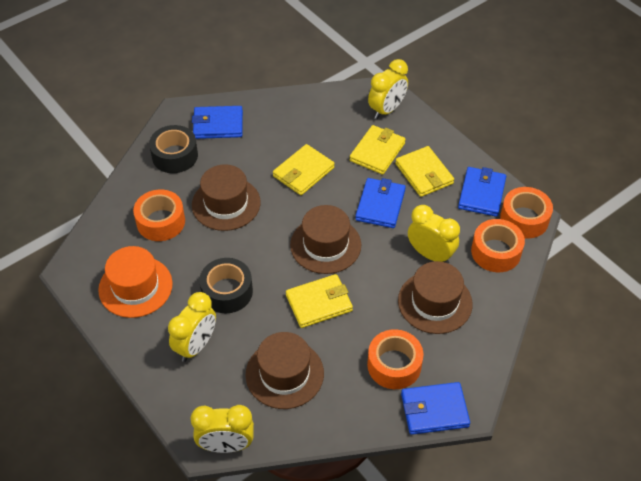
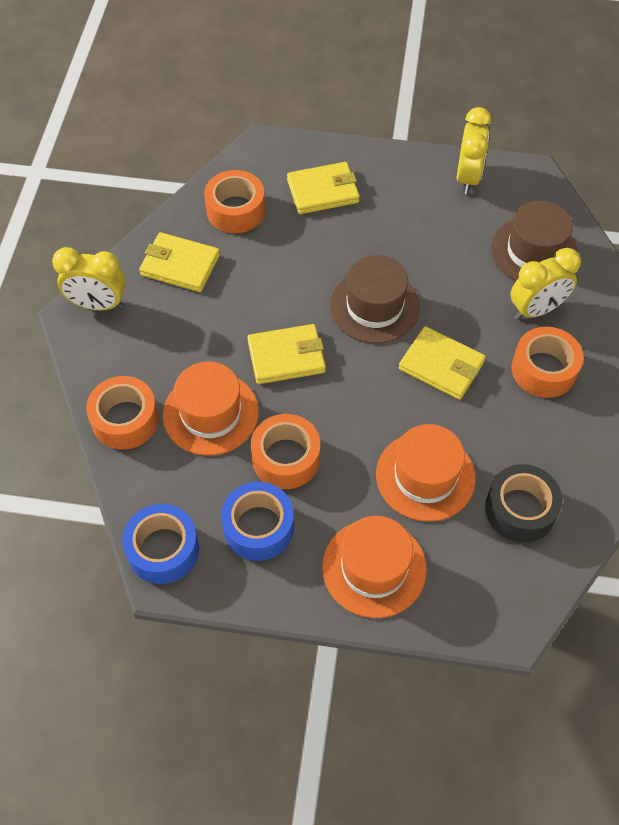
black tape: [149,125,198,173] [199,258,253,313] = 2 -> [485,464,563,543] = 1
blue tape: none = 0 -> [122,504,199,584] [221,482,294,561] = 2
blue wallet: [192,106,243,139] [355,178,406,228] [401,382,470,435] [458,167,506,217] = 4 -> none = 0
brown hat: [192,164,260,231] [246,332,324,409] [290,205,361,274] [398,261,473,334] = 4 -> [330,255,420,343] [491,201,578,281] = 2
orange hat: [98,246,173,318] = 1 -> [163,362,259,456] [322,516,427,618] [376,424,476,522] = 3
yellow clock: [168,292,216,362] [191,405,254,453] [368,59,408,119] [408,205,460,264] = 4 -> [52,247,126,310] [457,107,492,194] [510,248,581,320] = 3

